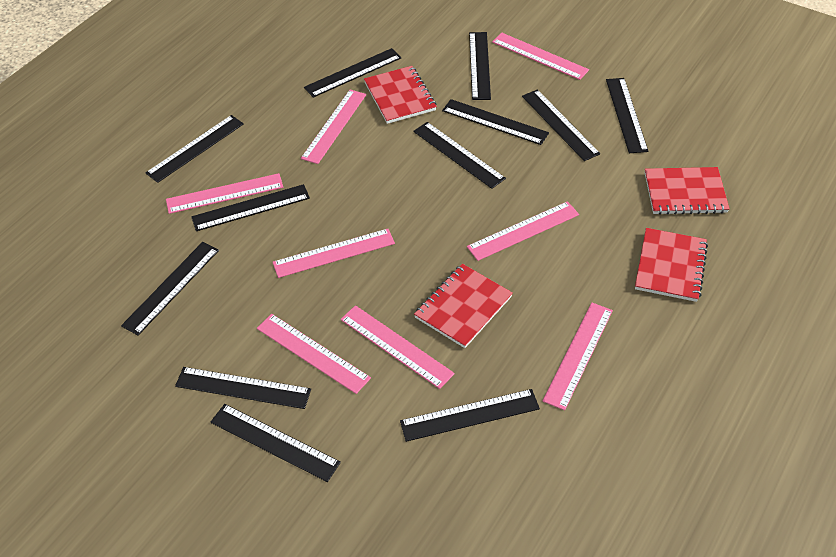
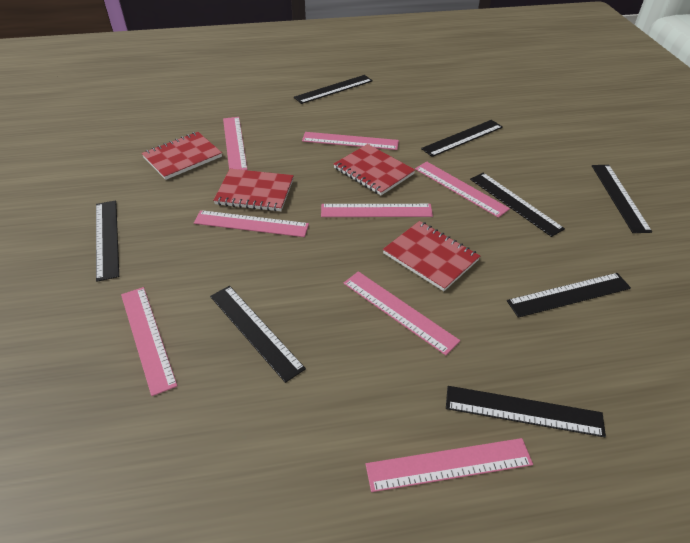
black ruler: [121,242,219,335] [146,115,244,183] [175,367,311,409] [191,184,310,231] [211,404,341,482] [304,48,401,98] [400,389,540,442] [413,122,506,189] [442,99,549,145] [469,32,491,100] [522,89,600,161] [606,78,648,153] = 12 -> [96,200,119,282] [210,286,306,383] [294,75,373,104] [421,120,503,157] [446,386,606,437] [470,173,565,237] [507,273,631,318] [592,165,652,233] = 8

